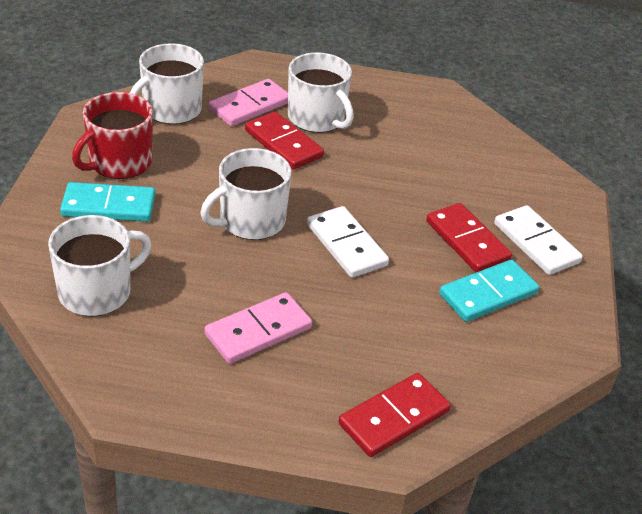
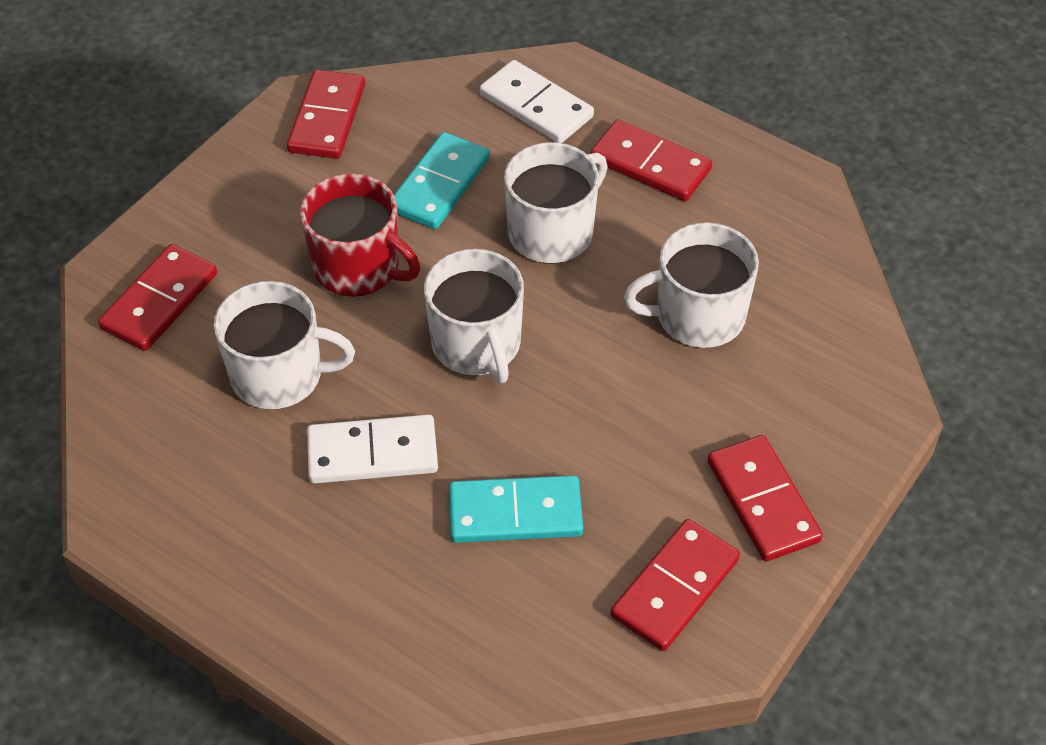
pink domino: [204,292,312,364] [209,79,288,126] = 2 -> none = 0
red domino: [245,112,324,170] [338,373,451,457] [426,203,512,272] = 3 -> [98,244,217,351] [287,70,365,159] [590,120,712,201] [610,519,740,651] [708,435,823,562] = 5

